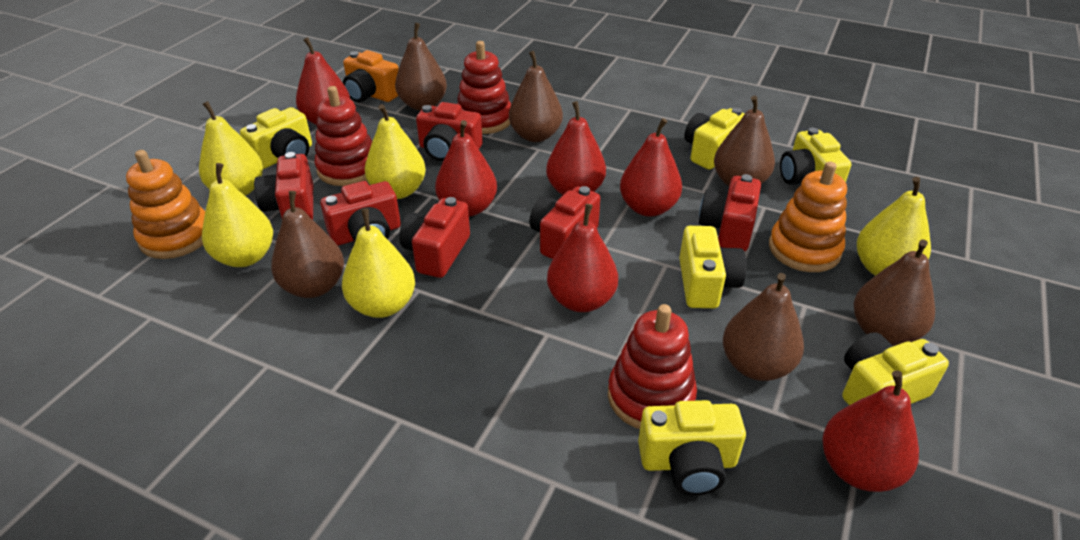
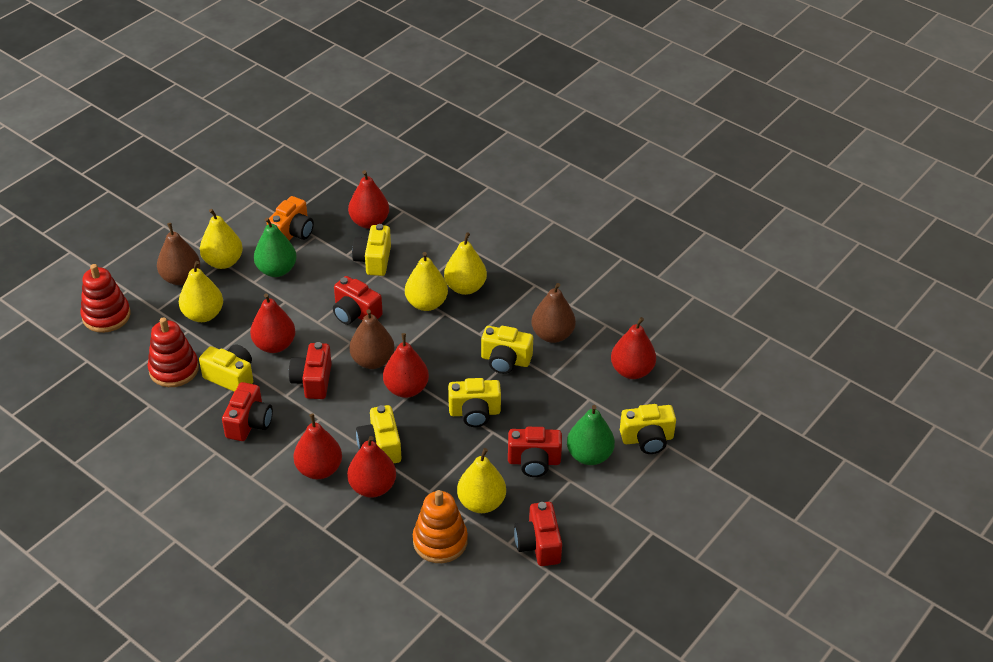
brown pear: [271,191,344,298] [395,23,447,111] [509,51,563,142] [714,96,775,186] [723,273,804,381] [854,239,935,346] = 6 -> [157,223,200,285] [349,309,395,369] [531,283,576,343] = 3
green pear: none = 0 -> [254,217,297,277] [567,405,615,465] = 2
orange stacking toy: [126,150,205,259] [769,161,847,272] = 2 -> [413,490,468,563] = 1
red camera: [254,152,313,220] [320,181,401,245] [399,197,470,278] [416,102,483,161] [529,186,600,259] [699,174,761,251] = 6 -> [222,382,273,441] [289,342,332,399] [333,276,383,325] [508,427,562,477] [514,502,562,566] = 5
red stacking toy: [314,86,372,186] [457,41,511,134] [608,304,697,429] = 3 -> [80,264,130,333] [147,317,199,387] = 2

